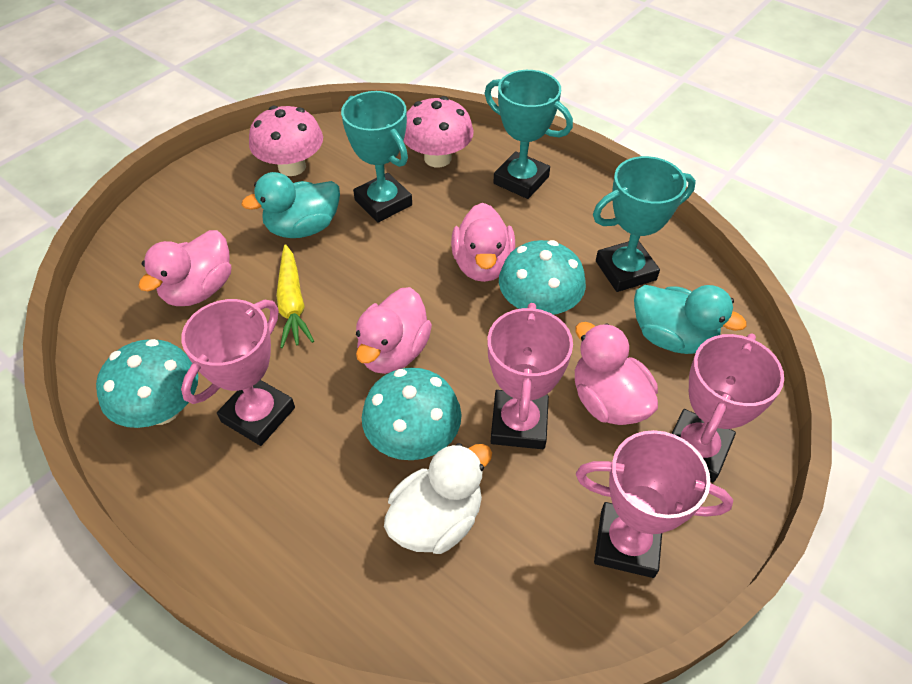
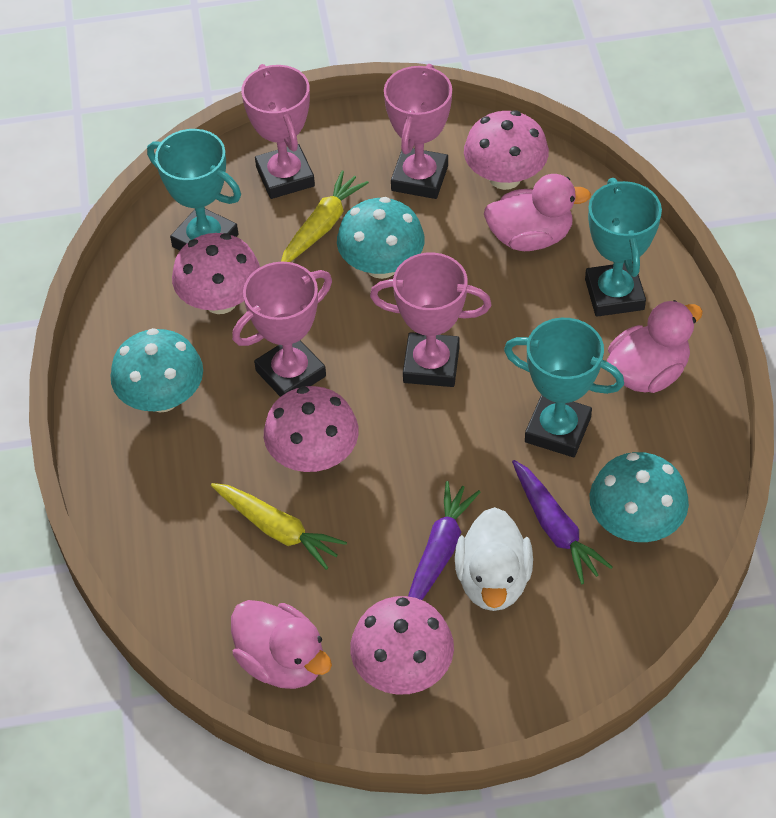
pink duck: [138,230,231,306] [356,287,432,374] [451,203,515,282] [575,322,658,425] = 4 -> [231,600,332,689] [484,174,591,251] [607,300,703,393] = 3
pink mushroom: [249,106,323,176] [404,96,474,167] = 2 -> [172,233,260,314] [264,386,359,472] [350,596,454,695] [464,110,549,190] = 4
purple carrot: none = 0 -> [408,481,480,600] [512,460,613,584] = 2
turquoise duck: [241,172,340,238] [634,285,747,354] = 2 -> none = 0
yellow carrot: [276,244,314,348] = 1 -> [211,483,347,570] [281,171,369,262] = 2

